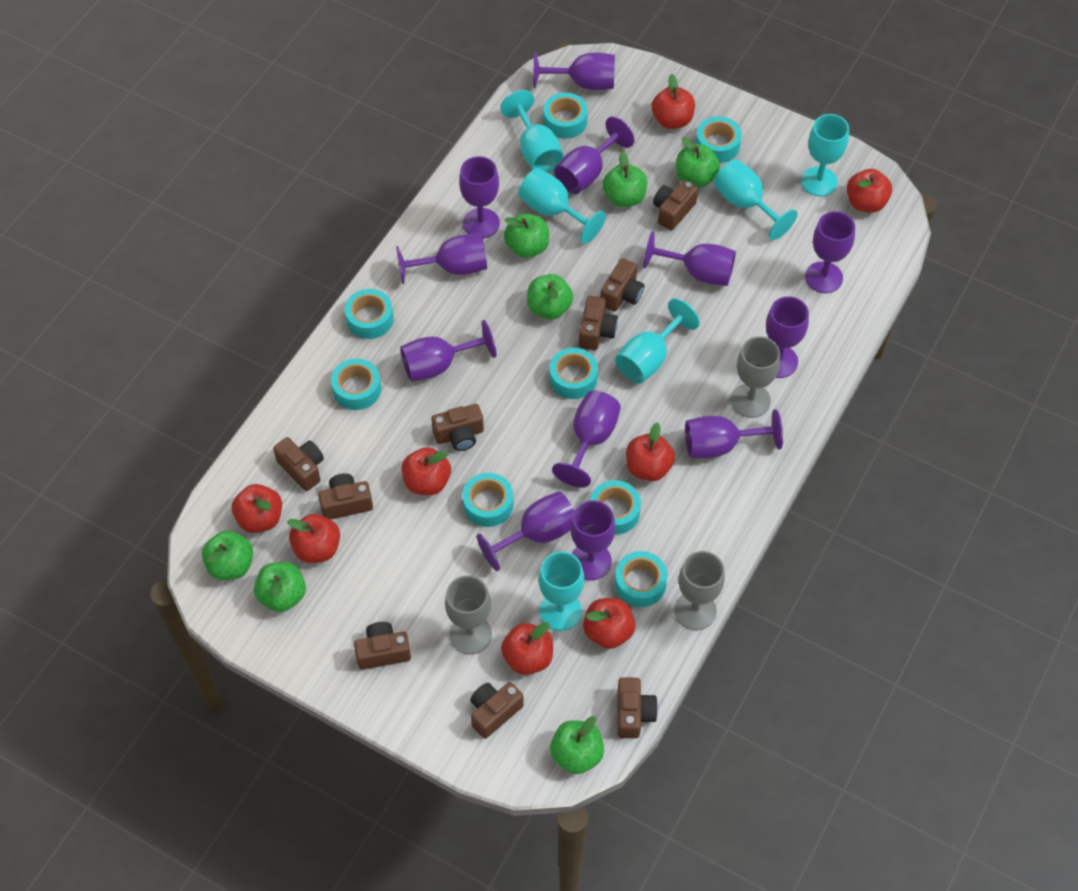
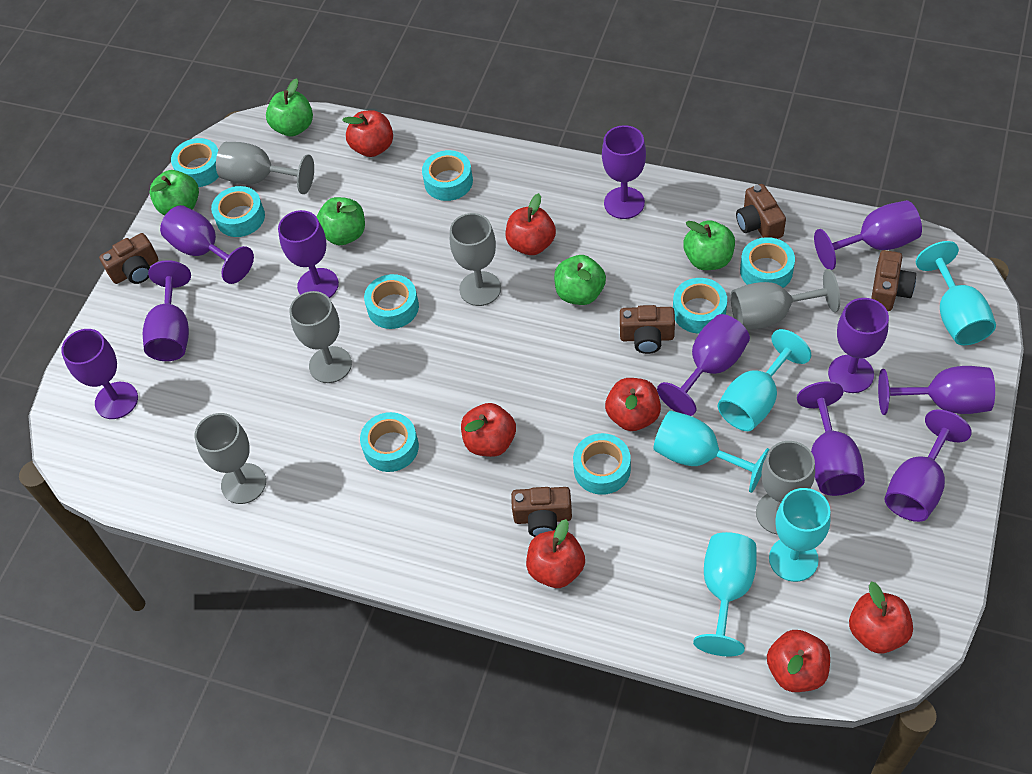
brown camera: [273,437,324,491] [318,473,373,520] [354,622,411,670] [431,404,484,451] [470,682,524,739] [579,296,618,350] [600,258,644,312] [618,677,658,738] [653,180,698,231] = 9 -> [99,233,158,284] [511,487,572,537] [620,305,675,354] [736,184,786,239] [871,250,916,311] = 5
green apple: [202,531,253,580] [254,562,306,612] [504,213,549,258] [527,274,573,320] [550,716,604,774] [603,151,647,207] [676,137,720,188] = 7 -> [149,170,199,216] [266,78,313,137] [316,197,365,245] [554,255,606,305] [683,220,735,270] = 5
grey goblet: [445,575,492,655] [674,551,725,630] [731,336,780,418] = 3 -> [194,413,266,504] [216,142,314,194] [289,291,352,383] [450,213,501,306] [731,269,840,330] [756,441,815,535] = 6
purple goblet: [396,234,487,284] [400,320,496,382] [459,156,500,238] [477,491,575,571] [534,52,615,90] [552,391,621,488] [554,116,635,194] [570,500,615,580] [643,231,736,286] [685,409,783,458] [766,296,809,378] [805,211,855,293] = 12 -> [61,329,138,419] [143,260,191,361] [160,205,254,284] [278,210,339,298] [602,125,646,219] [657,314,750,416] [797,381,865,496] [814,200,922,270] [828,298,889,393] [878,366,995,415] [884,410,972,522] = 11
red apple: [232,484,282,533] [287,514,340,563] [402,447,451,495] [501,622,553,675] [583,598,636,649] [626,422,675,481] [652,74,695,129] [847,169,892,213] = 8 -> [342,110,393,157] [461,403,516,457] [506,193,556,255] [526,519,585,588] [605,378,661,431] [767,630,830,692] [849,582,913,653] = 7
turquoise goblet: [500,90,564,173] [518,168,606,244] [539,551,584,631] [615,298,700,383] [714,159,798,240] [801,114,849,196] = 6 -> [653,411,770,493] [693,532,757,656] [717,329,811,431] [769,488,831,582] [916,241,996,345] = 5

